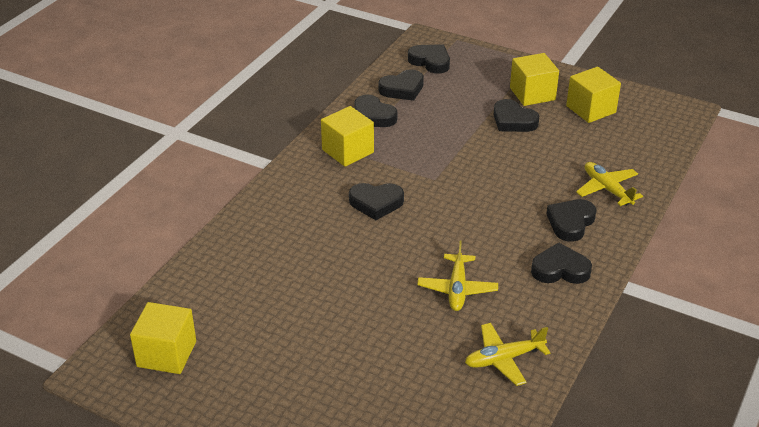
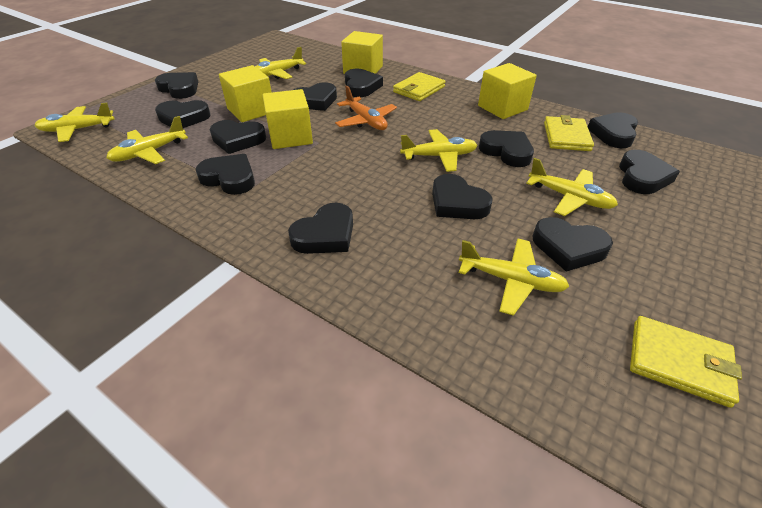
black heart: [349,183,404,220] [354,95,397,127] [378,69,424,101] [408,44,450,74] [494,99,539,132] [531,243,592,284] [546,199,597,242] = 7 -> [155,72,198,99] [155,100,210,128] [195,154,255,195] [210,120,266,154] [288,203,353,254] [293,82,337,111] [345,69,383,97] [432,174,493,219] [479,130,534,167] [532,217,613,272] [588,112,638,148] [619,150,680,194] = 12
orange plane: none = 0 -> [335,86,397,130] = 1
yellow plane: [417,241,498,311] [465,323,550,386] [576,162,643,206] = 3 -> [35,103,115,142] [106,116,188,164] [255,47,306,79] [400,129,478,172] [459,238,570,316] [526,158,618,216] = 6
yellow wallet: none = 0 -> [393,72,446,101] [544,115,594,151] [630,316,742,408] = 3

